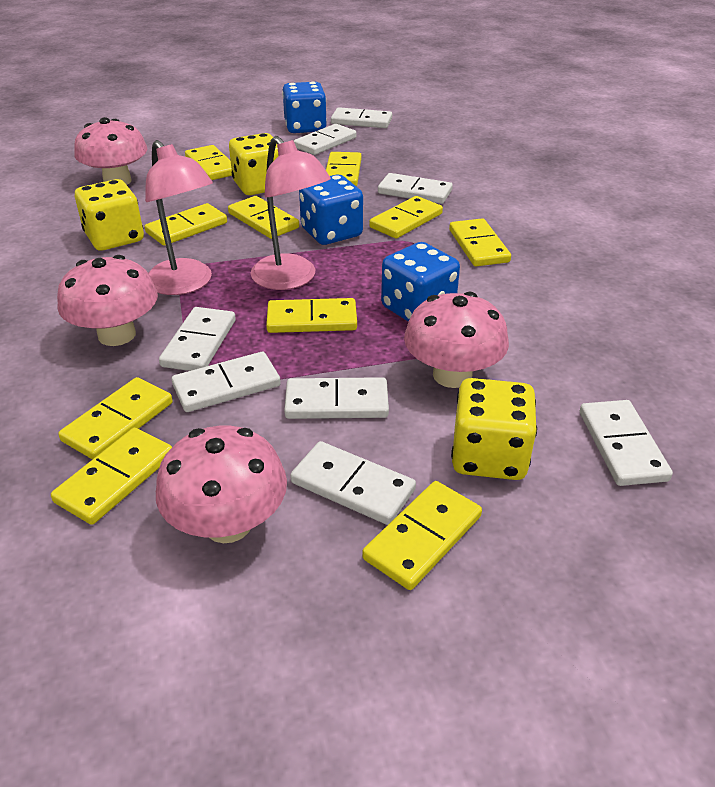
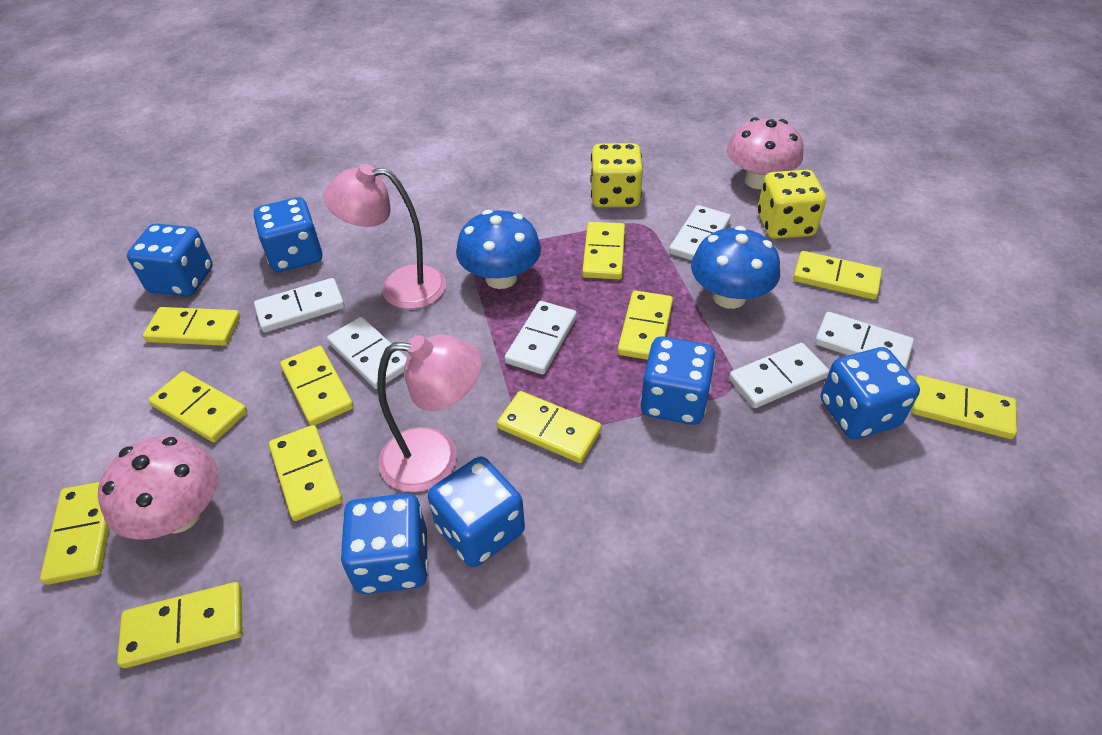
blue dice: [282,82,327,133] [299,175,363,245] [381,242,460,322] = 3 -> [127,223,213,297] [254,197,322,272] [341,493,428,594] [428,457,525,567] [640,336,715,425] [821,347,920,439] = 6
blue mushroom: none = 0 -> [456,210,541,289] [691,226,780,309] = 2
pink mushroom: [57,255,158,346] [74,117,147,185] [156,426,287,543] [404,292,509,388] = 4 -> [98,436,219,540] [727,117,803,189] = 2
white domino: [159,307,236,371] [172,352,281,412] [284,377,389,419] [290,441,416,525] [294,124,357,155] [331,107,392,128] [378,173,453,204] [580,400,673,486] = 8 -> [254,278,345,333] [327,317,407,389] [505,301,577,375] [669,205,731,261] [729,343,829,408] [815,312,914,369] = 6
yellow dice: [75,179,144,251] [229,133,279,195] [451,378,537,480] = 3 -> [590,143,643,207] [758,170,826,239] = 2
yellow domino: [51,428,172,525] [58,377,173,460] [144,203,227,246] [185,145,232,180] [228,196,299,239] [266,298,357,333] [326,152,362,186] [362,481,482,590] [369,196,443,238] [449,218,511,266] = 10 -> [40,482,110,585] [117,582,242,668] [143,307,240,346] [149,371,247,442] [269,425,343,521] [280,346,354,425] [497,391,602,463] [582,222,625,279] [618,290,673,360] [793,251,882,300] [912,375,1017,439] = 11

